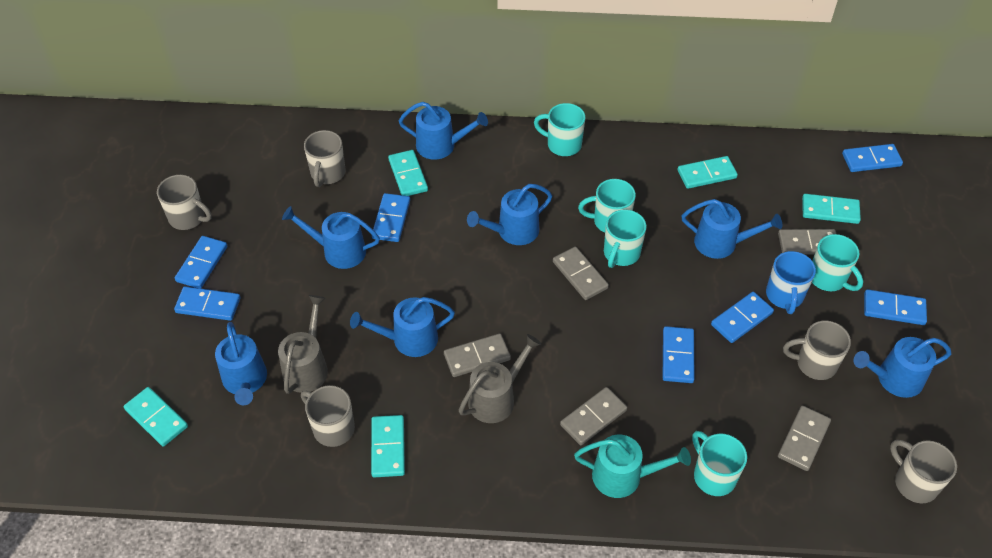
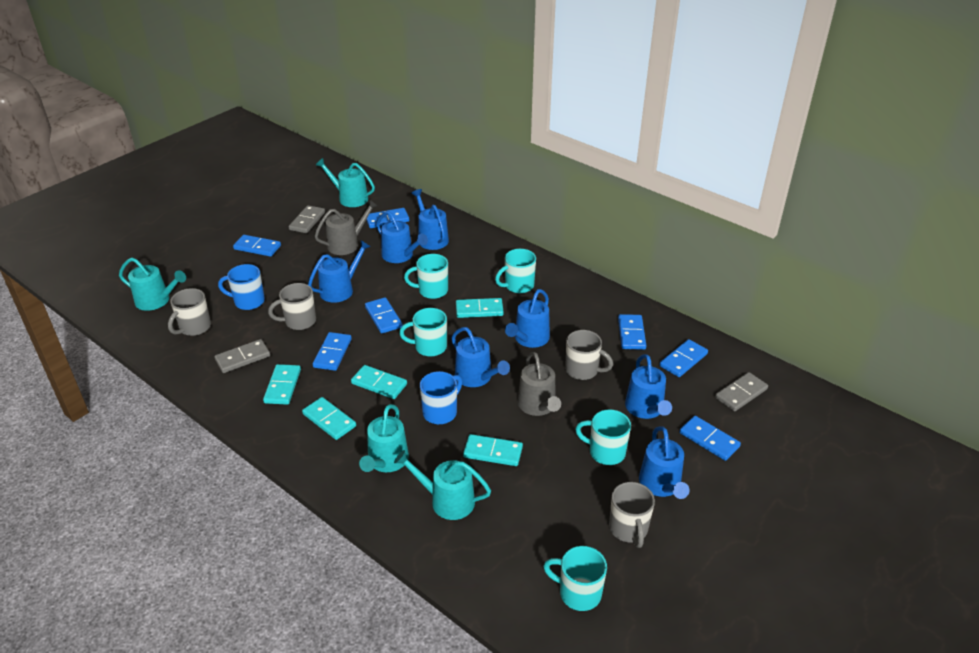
blue mug: [766,251,816,314] = 1 -> [218,264,265,310] [420,371,462,424] = 2
grey domino: [444,333,511,377] [553,247,609,300] [560,387,627,445] [778,229,836,255] [778,406,831,471] = 5 -> [214,339,270,373] [289,205,325,233] [715,372,768,411] = 3
grey mug: [157,175,212,230] [301,385,355,447] [304,130,346,187] [783,321,851,380] [890,440,957,503] = 5 -> [168,288,211,336] [268,283,316,330] [565,330,613,380] [609,482,655,548] = 4
turquoise watering can: [574,435,691,498] = 1 -> [119,258,186,311] [316,158,375,207] [359,404,409,472] [394,450,491,520] = 4

